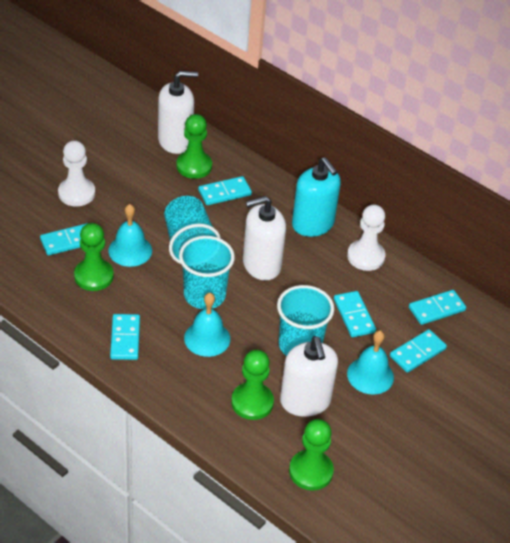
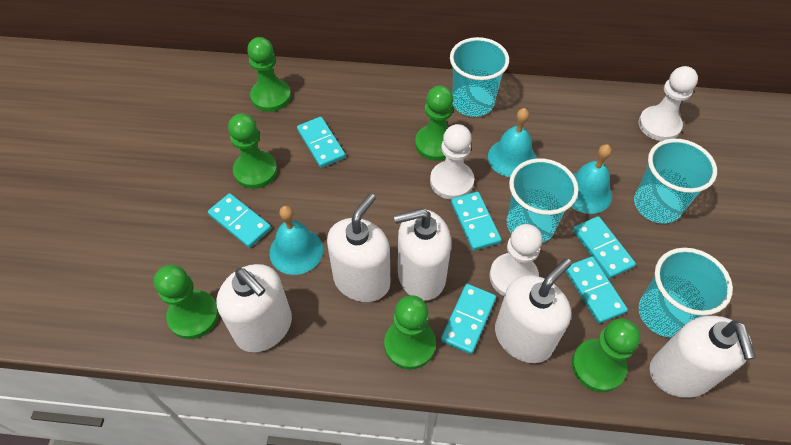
green pawn: [74,223,114,291] [177,114,212,179] [231,350,274,420] [289,419,334,491] = 4 -> [154,265,219,339] [228,113,277,189] [247,37,291,112] [384,295,436,370] [415,86,453,161] [572,318,640,392] = 6
turquoise cup: [164,196,221,264] [179,236,235,309] [277,285,334,356] = 3 -> [450,37,509,117] [507,158,579,243] [634,139,717,223] [639,248,733,338] = 4
turquoise soap dispenser: [292,157,341,237] = 1 -> none = 0
white pawn: [58,140,95,207] [347,204,386,271] = 2 -> [430,124,474,200] [490,224,542,296] [638,66,698,141] = 3
white soap dispenser: [158,71,198,154] [243,196,286,281] [280,336,338,417] = 3 -> [217,264,292,352] [327,193,390,302] [394,209,451,301] [495,258,572,363] [650,316,756,398] = 5

